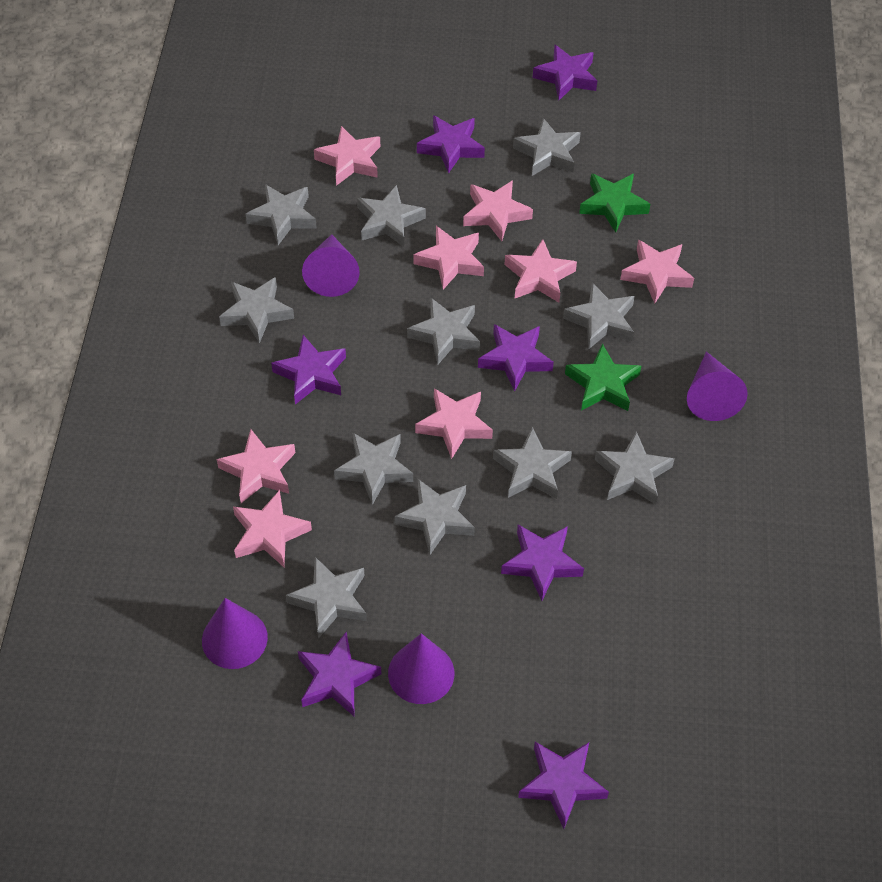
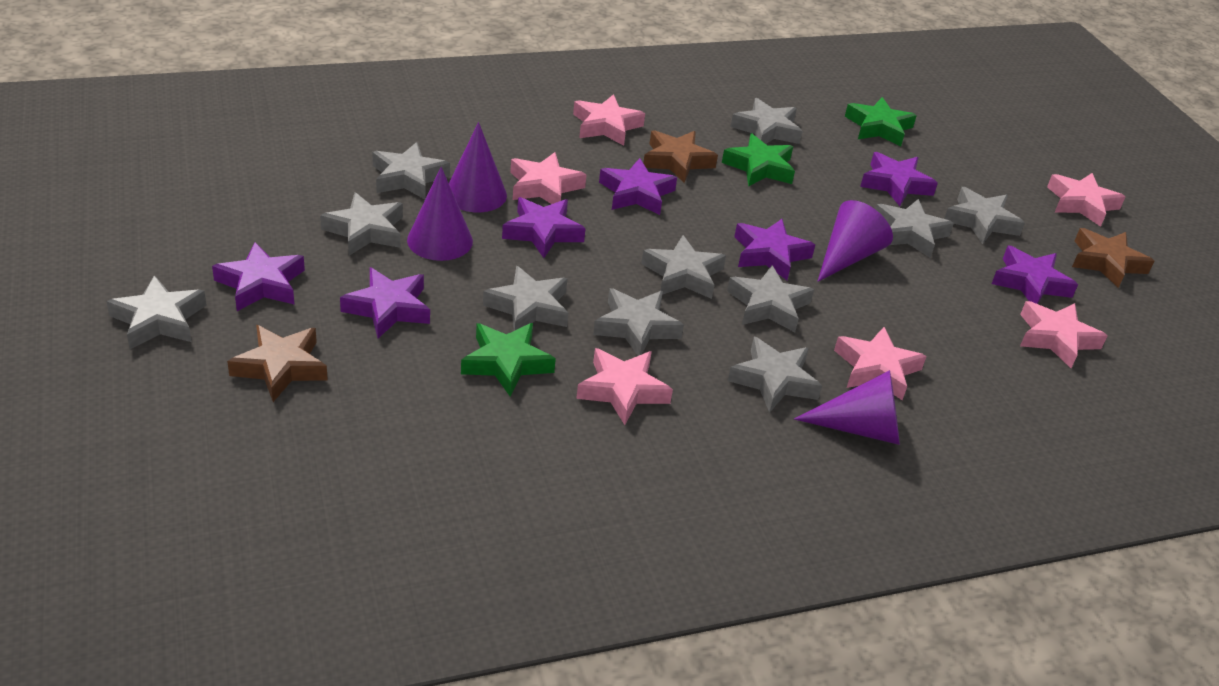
brown star: none = 0 -> [227,325,328,402] [643,130,718,183] [1072,228,1154,288] = 3
green star: [565,344,641,411] [579,173,650,233] = 2 -> [461,323,556,397] [722,134,795,187] [845,97,917,146] = 3
pink star: [217,429,295,503] [233,490,312,567] [314,126,380,186] [414,226,484,290] [415,388,493,459] [463,180,533,241] [504,239,577,303] [620,240,694,304] = 8 -> [510,152,587,204] [573,94,645,146] [576,348,673,425] [834,327,927,400] [1020,301,1107,368] [1047,173,1125,227] = 6

